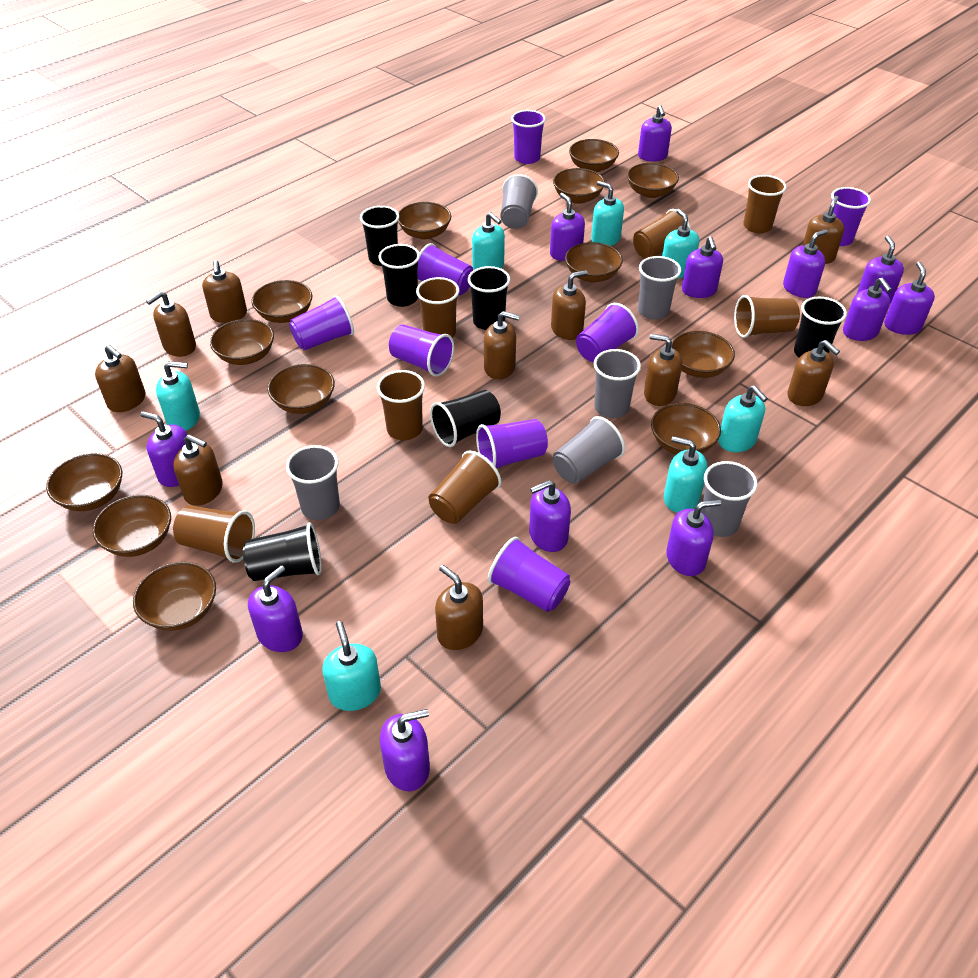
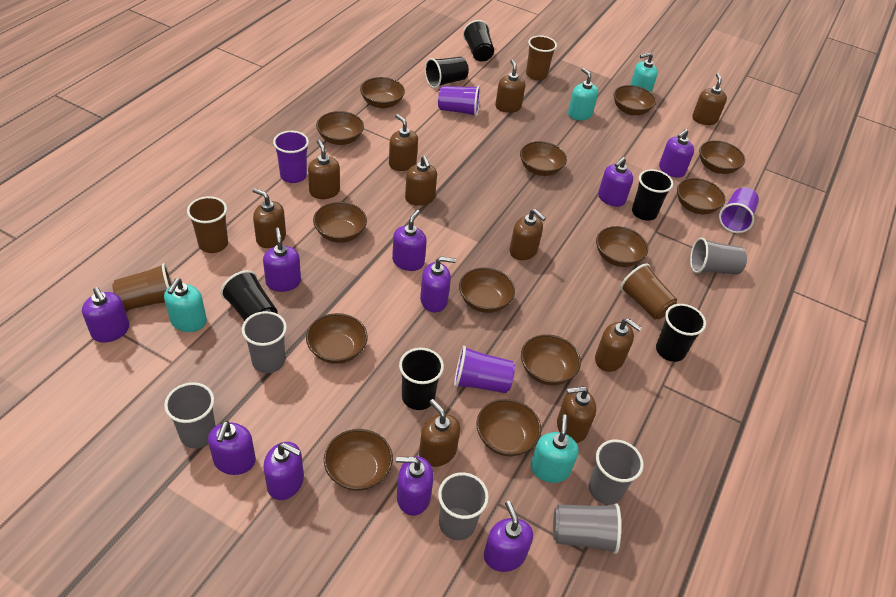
brown cup: [173,505,255,563] [377,370,425,440] [416,277,459,338] [428,451,501,524] [633,209,691,259] [734,295,800,338] [743,175,786,233] = 7 -> [112,263,172,310] [187,196,228,253] [526,36,557,80] [620,264,677,320] = 4
purple cup: [289,295,354,350] [389,325,454,377] [418,243,473,295] [476,419,548,468] [488,537,570,612] [511,110,546,164] [576,303,639,363] [831,187,871,246] = 8 -> [273,131,309,183] [438,85,480,117] [454,346,515,393] [719,187,759,233] = 4
purple soap dispenser: [140,411,187,487] [248,566,303,652] [380,709,430,791] [529,480,571,552] [550,193,585,261] [638,105,672,162] [666,499,721,576] [682,236,723,298] [783,230,827,298] [843,278,892,341] [857,236,904,303] [884,262,935,335] = 12 -> [82,287,129,343] [208,421,256,475] [263,228,301,292] [263,442,304,500] [392,210,427,271] [396,456,434,516] [420,257,456,312] [484,501,533,572] [598,157,633,207] [659,129,694,178] = 10
turquoise soap dispenser: [156,361,200,431] [322,621,381,711] [472,212,505,270] [591,181,624,246] [662,209,699,278] [664,436,708,513] [718,385,768,452] = 7 -> [164,278,207,332] [531,414,579,483] [568,68,598,121] [630,52,658,93] = 4

